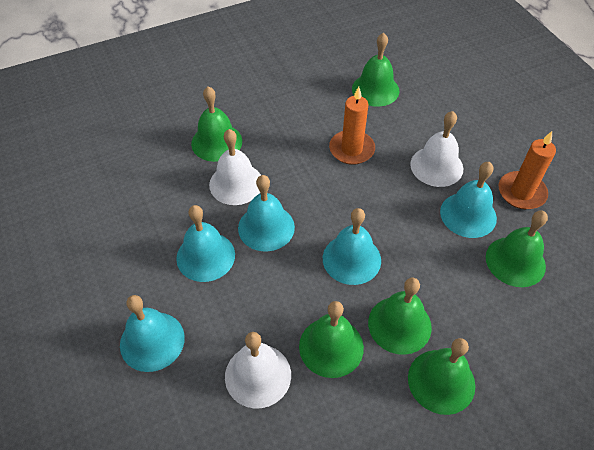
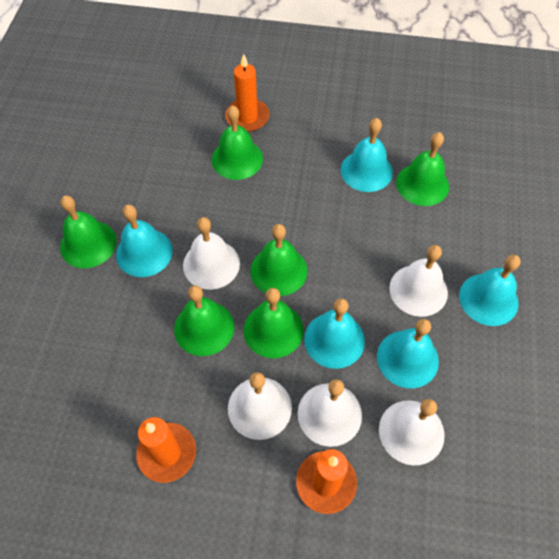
orange candle: [329,87,375,165] [499,131,556,209] = 2 -> [136,417,196,483] [225,54,270,132] [296,449,357,514] = 3
white bell: [209,129,261,205] [225,332,291,408] [410,111,463,187] = 3 -> [183,217,240,290] [228,372,292,440] [298,379,362,447] [379,399,445,465] [389,245,448,317] = 5

